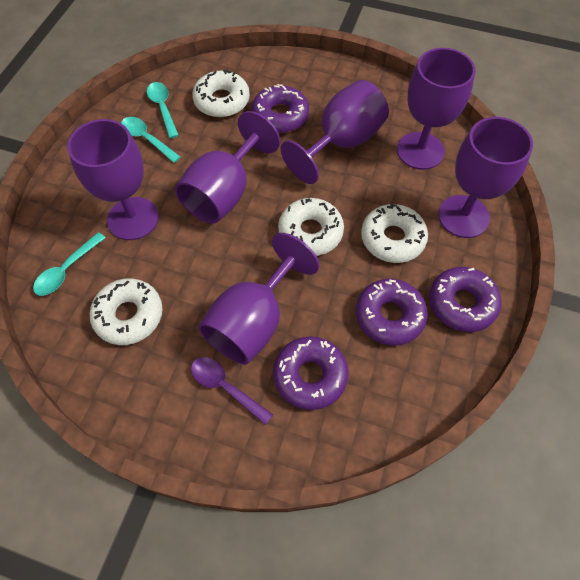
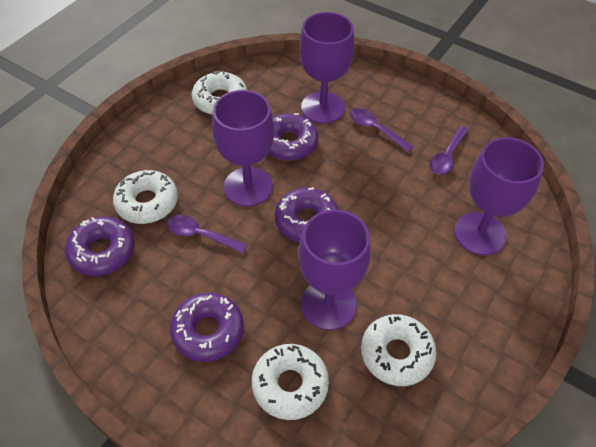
purple goblet: [67,119,159,240] [175,111,280,224] [198,233,320,365] [281,80,389,184] [397,48,475,170] [438,117,533,238] = 6 -> [212,90,274,206] [298,209,371,330] [299,12,355,124] [454,137,544,255] = 4
purple spoon: [191,357,273,425] = 1 -> [167,215,247,254] [350,108,414,152] [429,126,469,175] = 3
turquoise spoon: [33,232,106,296] [121,117,181,163] [147,82,179,138] = 3 -> none = 0

